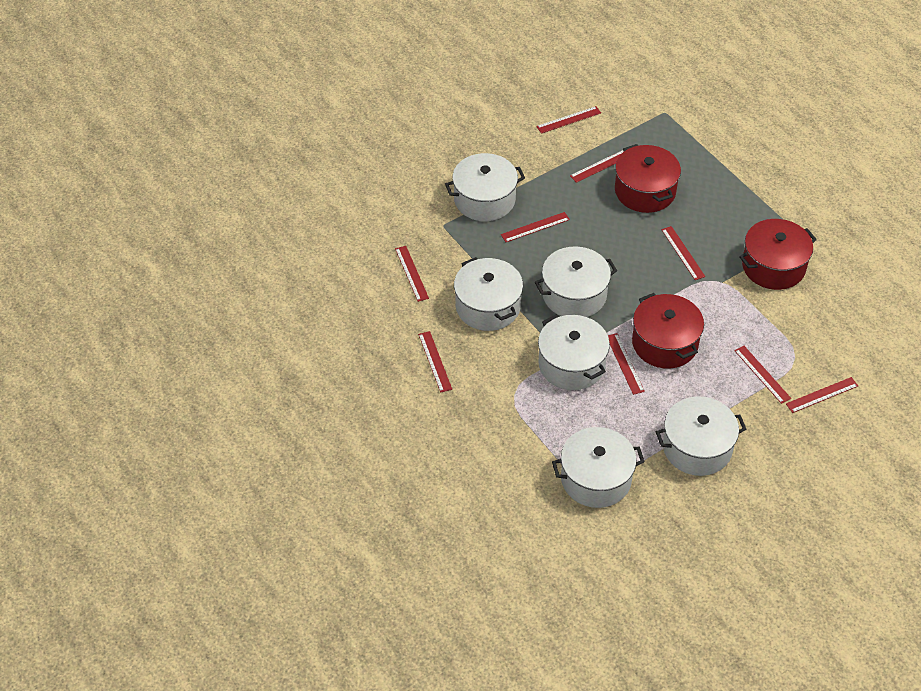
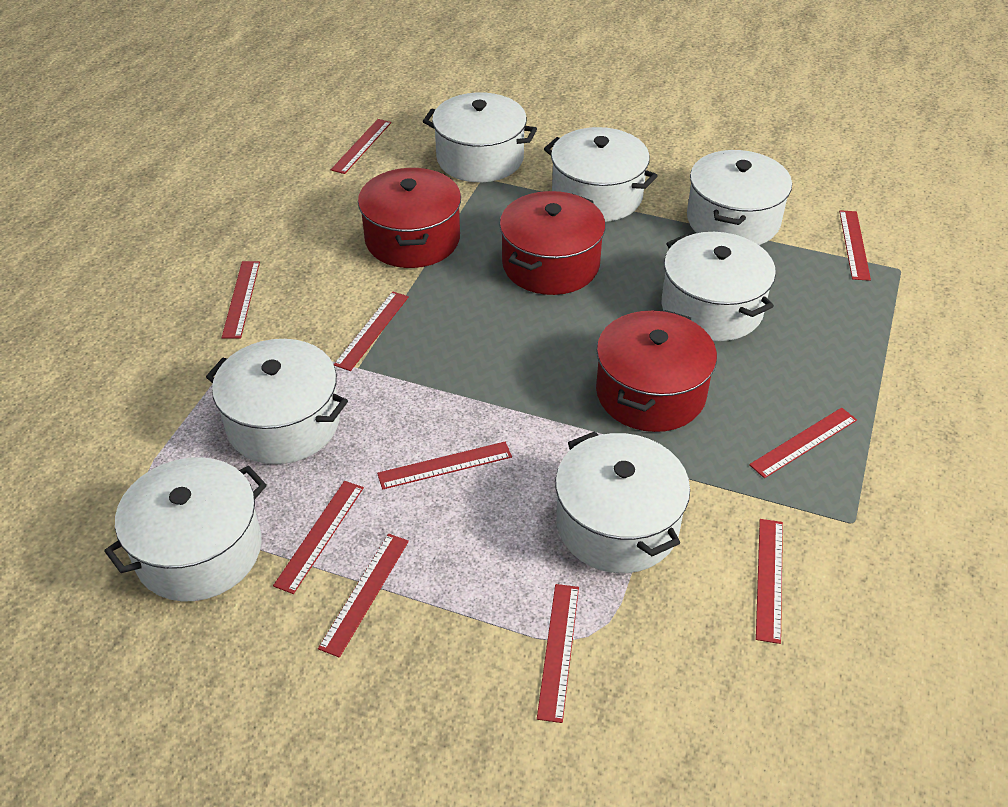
red ruler: [395,246,429,302] [418,331,452,393] [501,212,570,242] [536,106,601,134] [570,150,624,183] [608,333,645,395] [661,226,705,280] [734,346,791,404] [786,377,858,413] = 9 -> [222,261,260,339] [273,481,364,594] [318,534,409,658] [331,119,391,174] [334,291,409,371] [377,442,512,489] [537,584,579,723] [749,408,857,478] [756,519,783,644] [839,210,871,281] = 10
white pot: [445,153,525,221] [454,257,523,331] [535,246,617,317] [538,315,610,390] [552,427,645,508] [656,396,746,476] = 6 -> [104,457,267,602] [206,339,348,464] [423,92,537,182] [544,127,658,222] [555,431,690,573] [662,232,776,341] [687,150,792,245] = 7

